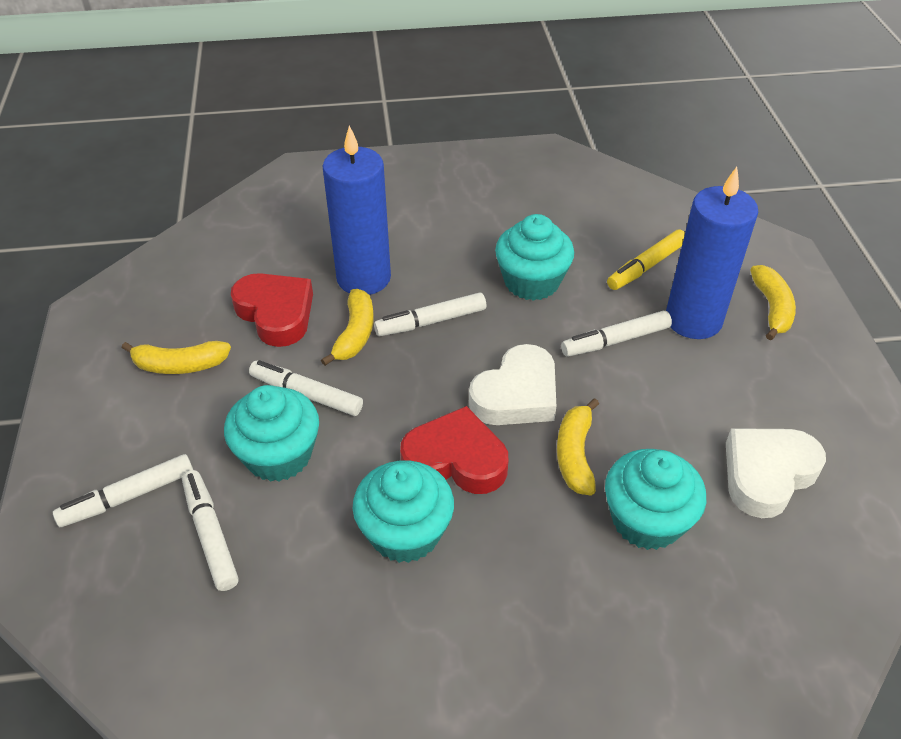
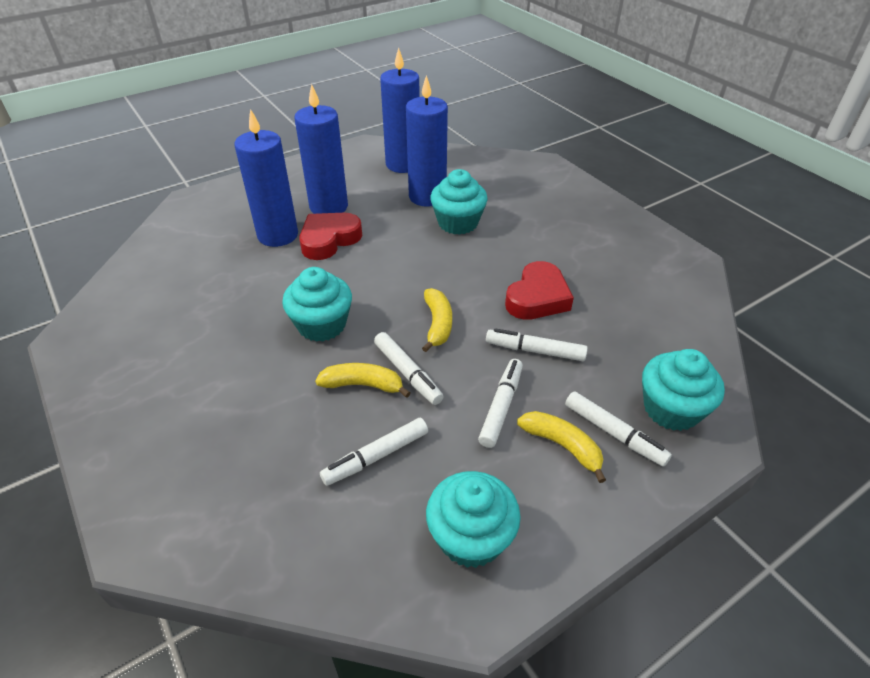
blue candle: [323,126,391,295] [666,167,758,339] = 2 -> [234,109,298,247] [294,84,348,214] [380,47,420,173] [406,75,448,207] = 4
white heart: [469,344,556,425] [726,428,826,518] = 2 -> none = 0
yellow banana: [122,341,231,374] [321,289,374,366] [557,398,599,496] [750,265,796,341] = 4 -> [315,363,410,398] [422,288,452,352] [517,411,606,483] = 3
yellow marker: [607,230,685,290] = 1 -> none = 0

